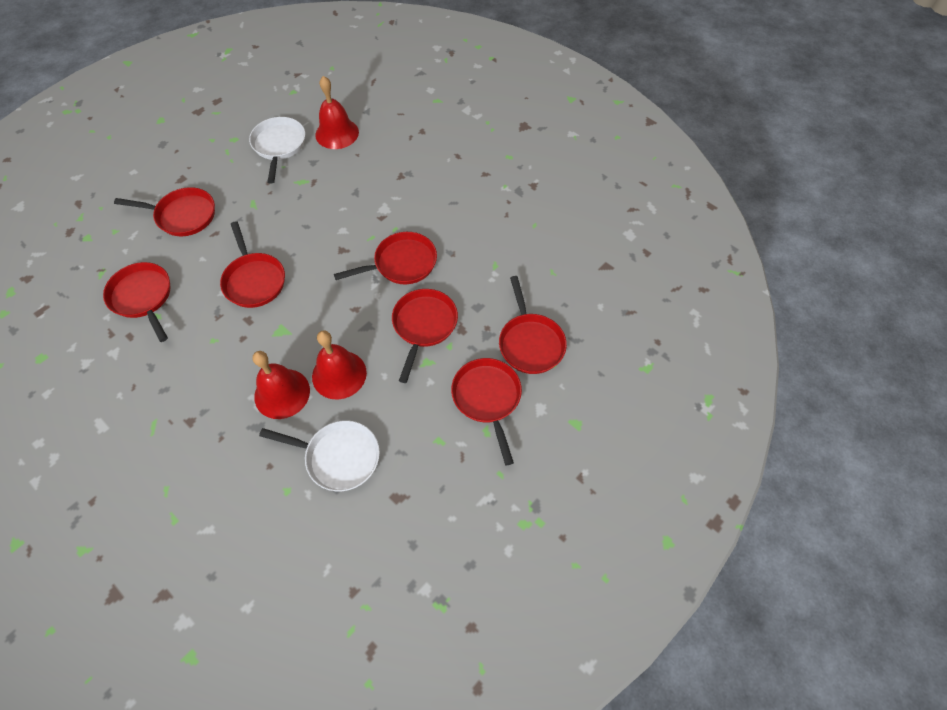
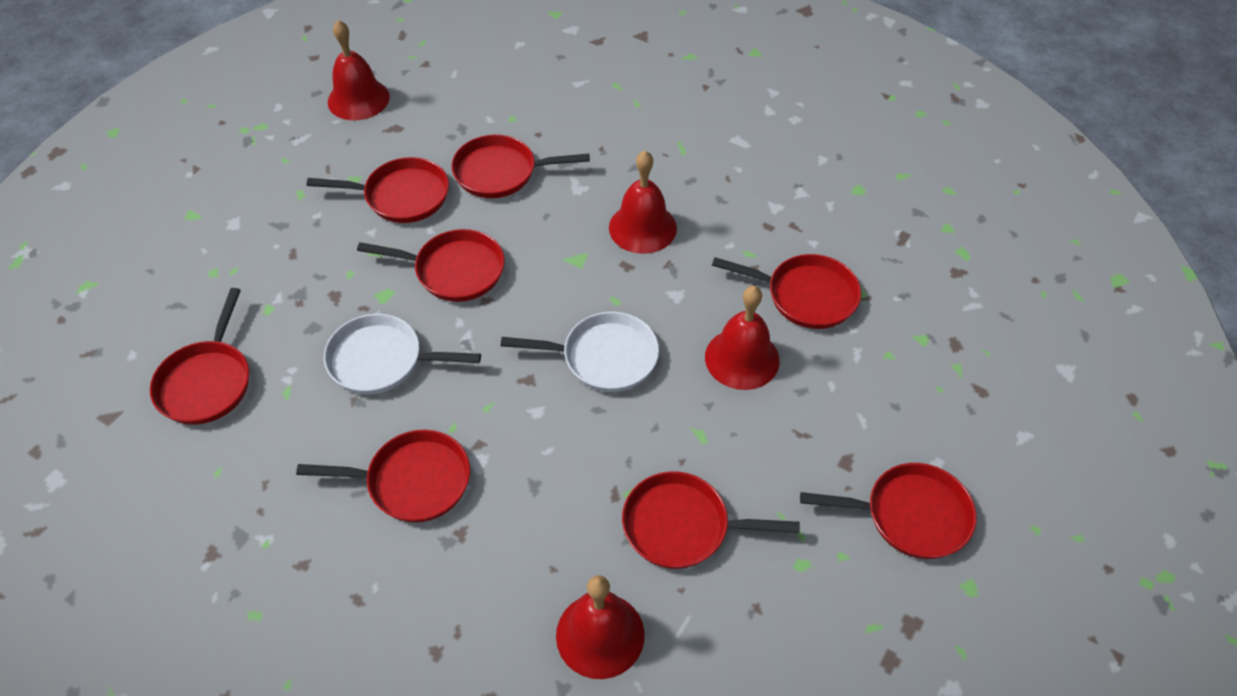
red bell: [252,351,310,419] [312,330,367,400] [315,76,359,149] = 3 -> [328,20,390,121] [556,575,645,679] [609,151,677,254] [705,286,780,390] = 4
red pan: [103,262,171,342] [114,187,215,236] [220,221,285,308] [334,232,437,284] [392,289,458,383] [451,358,522,465] [499,276,567,374] = 7 -> [150,288,249,425] [296,430,470,523] [307,157,449,223] [357,229,505,302] [452,135,590,198] [622,471,800,569] [712,254,861,329] [800,463,977,559] = 8

